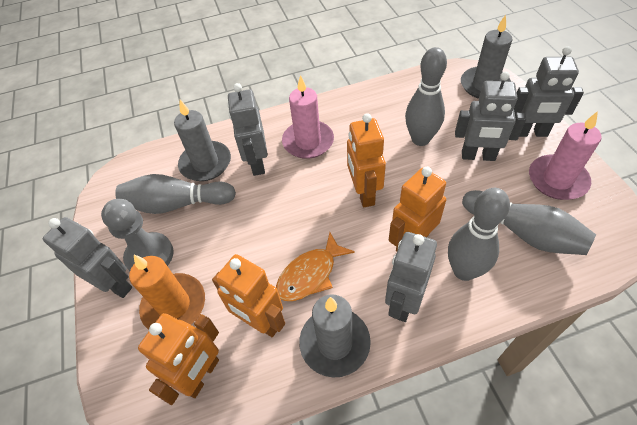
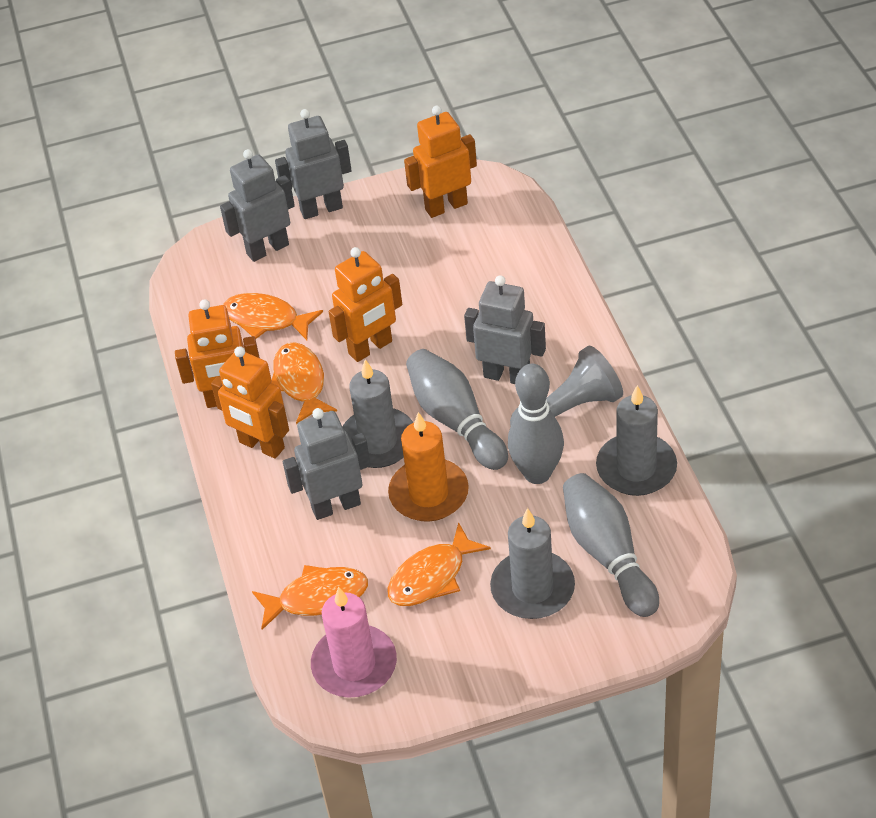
grey bowling pin: [115,174,236,214] [405,47,447,146] [448,188,510,281] [462,190,596,255] = 4 -> [406,349,508,470] [508,364,564,484] [563,473,659,617] = 3
grey robot: [43,217,132,298] [228,83,268,176] [385,232,437,322] [455,71,526,161] [514,46,584,137] = 5 -> [220,149,295,262] [275,109,352,219] [283,408,371,520] [464,275,546,384] = 4
orange fish: [276,232,355,301] = 1 -> [223,293,323,340] [252,565,368,630] [271,342,337,424] [388,522,491,606] = 4
pink candle: [282,75,334,159] [529,111,602,200] = 2 -> [311,587,397,698] = 1

